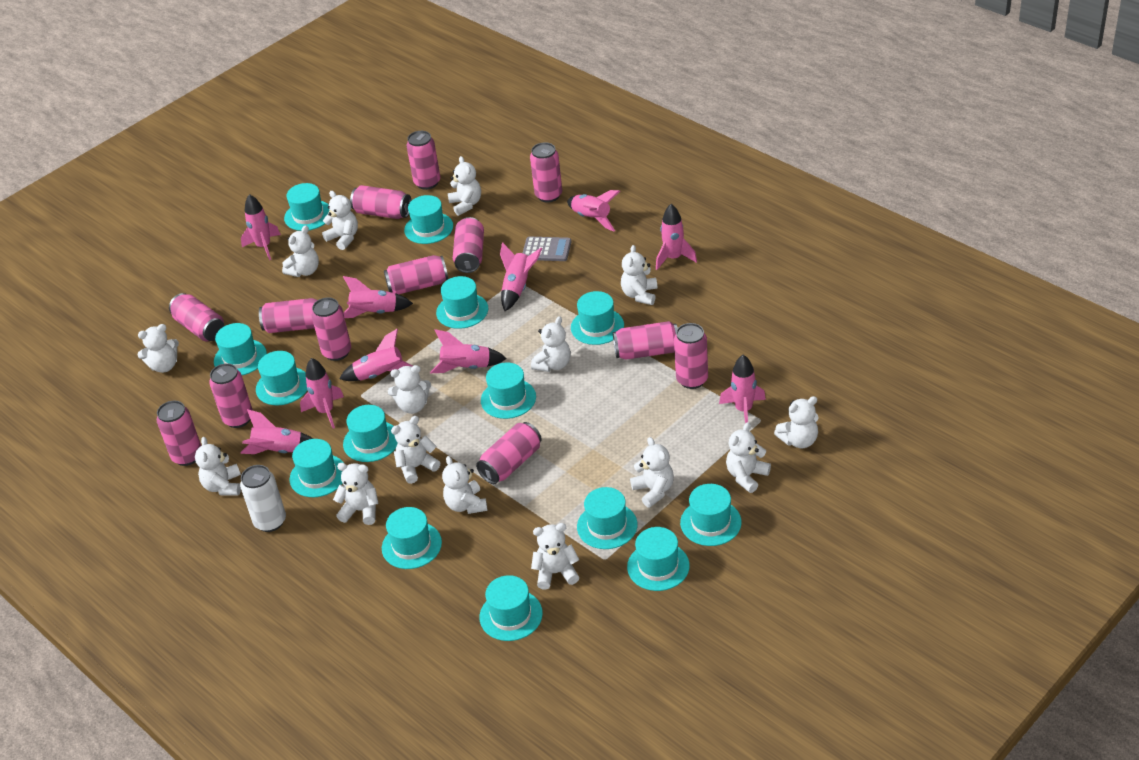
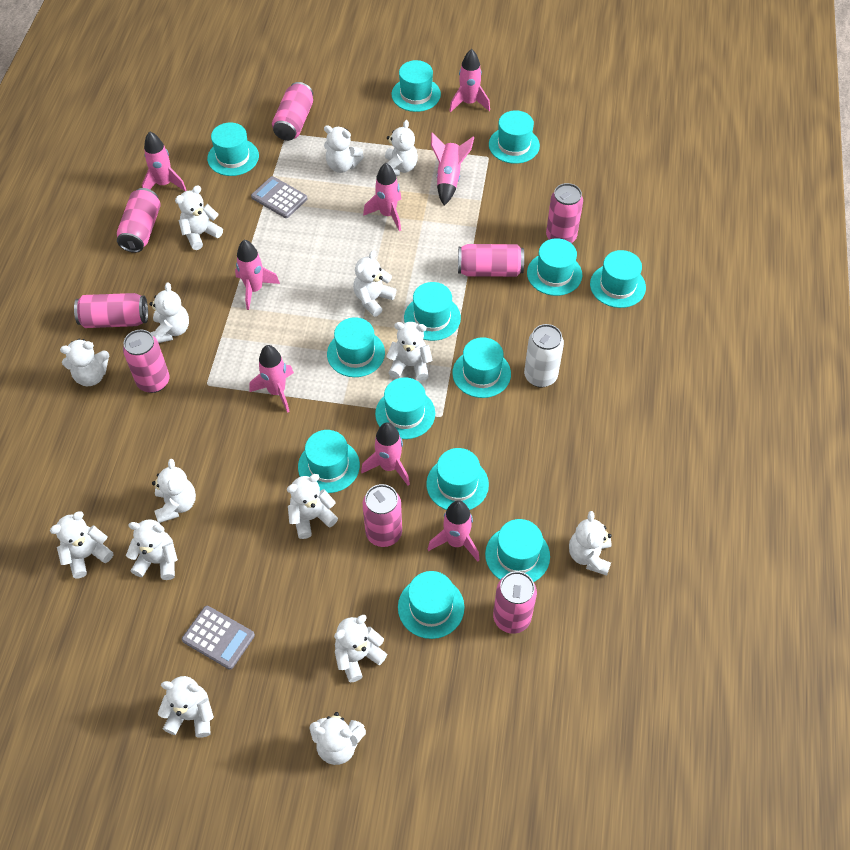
grey calculator: [523,236,571,261] = 1 -> [182,606,255,670] [251,176,308,218] = 2
pink can: [157,401,201,466] [169,293,225,342] [209,363,253,428] [259,298,317,333] [311,297,351,361] [350,185,412,219] [384,255,448,294] [407,131,440,190] [453,217,484,273] [476,422,542,484] [530,142,562,202] [613,321,678,360] [674,323,708,389] = 13 -> [74,293,148,328] [117,188,161,253] [123,330,170,393] [272,82,313,141] [363,484,402,547] [458,244,524,277] [493,571,537,634] [546,183,583,243] = 8
pink rocket: [240,409,313,454] [241,194,281,260] [300,358,344,429] [339,329,413,381] [343,276,413,318] [430,329,507,373] [500,242,542,311] [567,190,620,232] [656,204,697,270] [719,355,766,424] = 10 -> [142,131,186,191] [235,240,280,310] [249,345,294,413] [361,422,410,486] [363,163,401,231] [428,500,480,562] [431,132,474,206] [449,49,490,112] = 8
turquoise hat: [214,323,267,375] [256,351,307,405] [284,183,329,231] [290,439,344,497] [343,405,398,462] [382,507,442,569] [404,195,453,244] [436,276,488,329] [479,575,543,641] [481,362,536,419] [571,291,624,345] [577,487,637,549] [627,527,690,591] [680,484,742,546] = 14 -> [207,122,259,176] [298,430,360,493] [327,317,385,377] [375,377,435,439] [391,60,441,112] [398,571,464,639] [404,282,461,341] [426,448,489,510] [452,337,511,398] [485,519,550,582] [489,110,540,164] [527,238,582,296] [590,250,646,308] = 13

